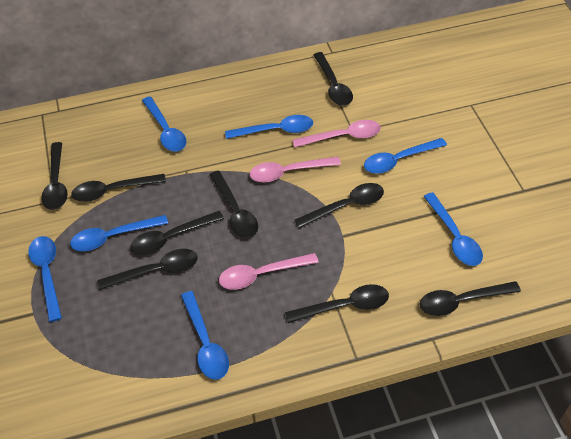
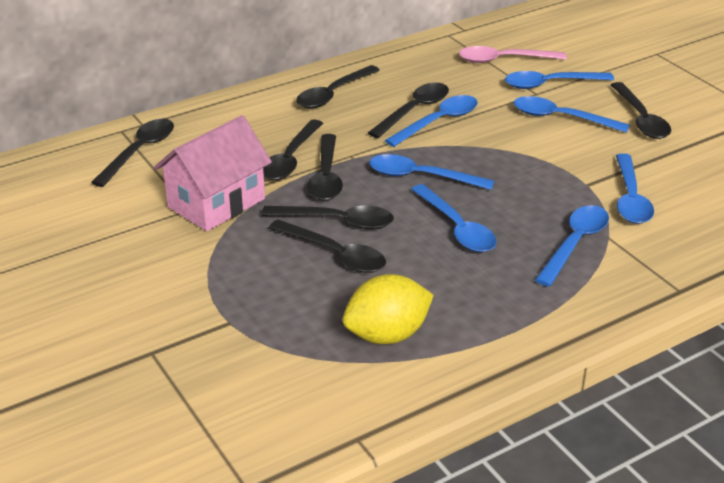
black spoon: [41,142,68,210] [71,174,166,202] [97,249,198,290] [130,211,224,255] [209,170,258,238] [285,284,389,323] [295,183,384,228] [313,52,353,106] [420,281,521,316] = 9 -> [91,119,174,187] [261,206,394,229] [263,120,323,180] [269,220,386,273] [296,65,380,108] [307,134,343,201] [368,83,449,138] [611,82,671,139] = 8
pink house: none = 0 -> [154,115,272,231] = 1
pink spoon: [219,253,319,290] [250,157,341,183] [292,120,381,148] = 3 -> [459,46,567,63] = 1
yellow lemon: none = 0 -> [343,274,434,344] = 1

